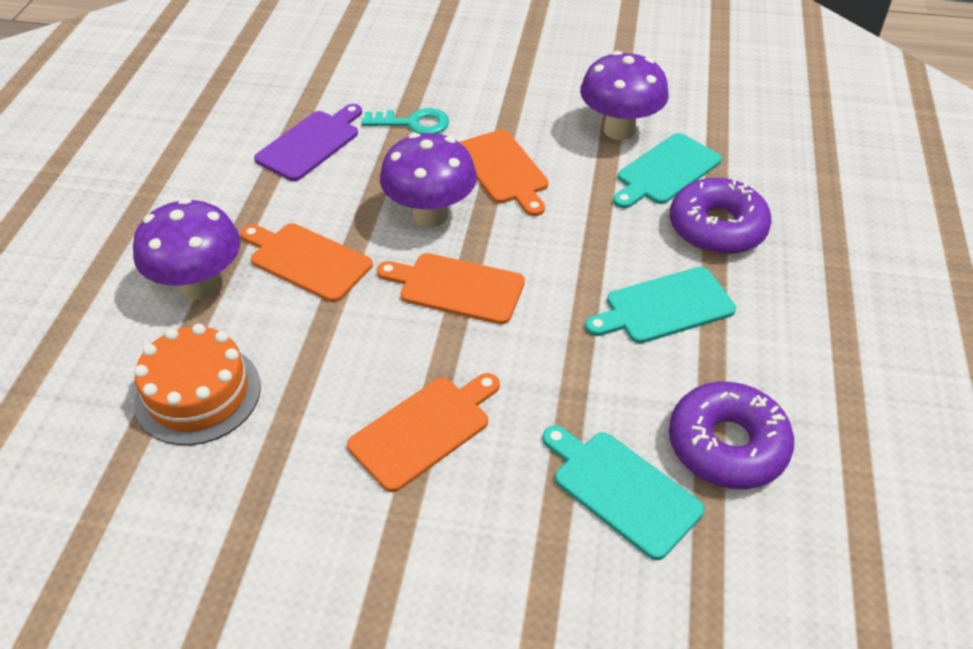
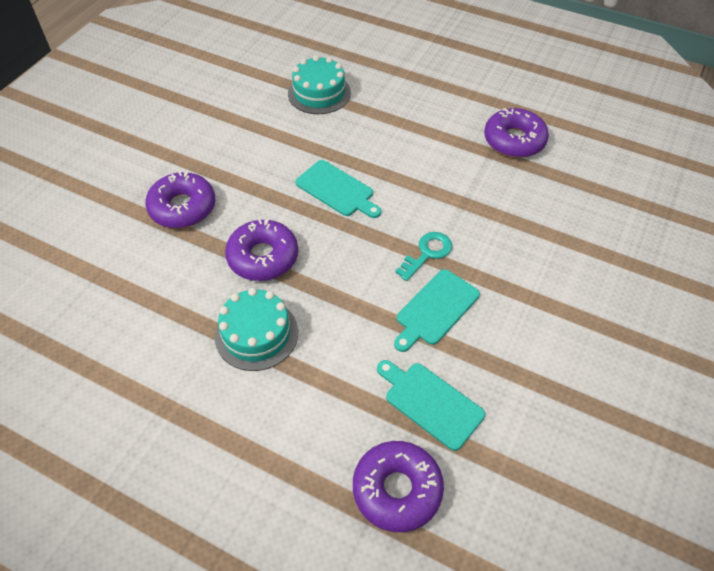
orange cake: [134,323,261,445] = 1 -> none = 0
orange cutting board: [240,223,373,302] [347,373,500,492] [377,253,525,324] [459,130,549,216] = 4 -> none = 0
purple cutting board: [254,104,362,181] = 1 -> none = 0
purple donut: [669,382,794,489] [670,178,772,255] = 2 -> [145,172,215,228] [225,219,298,281] [353,441,444,532] [484,108,549,158] = 4
purple mushroom: [133,198,240,300] [380,133,477,227] [580,51,669,140] = 3 -> none = 0
turquoise cake: none = 0 -> [215,288,298,371] [288,55,351,114] = 2

